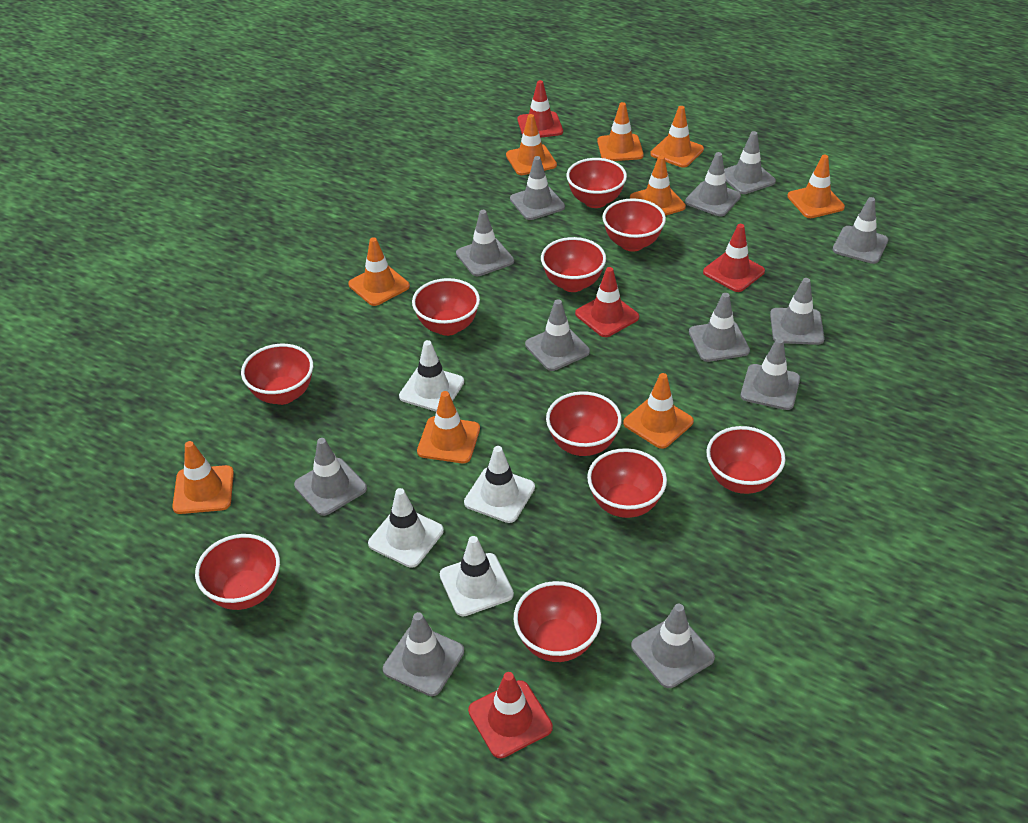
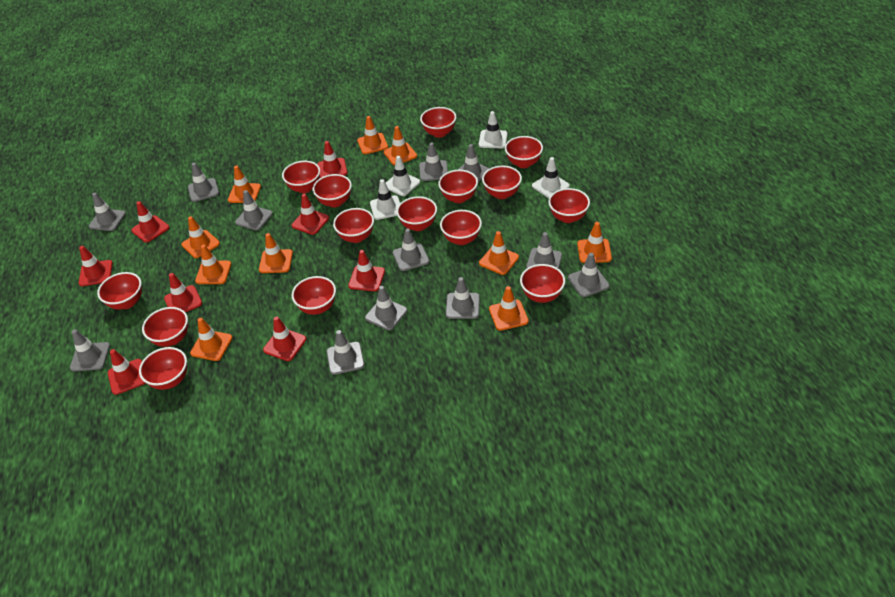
orange traffic cone: [172,441,234,514] [348,237,410,306] [417,391,480,463] [506,114,557,175] [597,102,644,161] [623,373,694,449] [630,155,686,216] [650,106,704,168] [787,155,845,218] = 9 -> [181,216,220,258] [190,318,233,361] [195,245,231,284] [228,166,261,203] [259,233,293,273] [357,116,388,154] [383,126,417,165] [479,231,519,275] [489,286,529,331] [577,222,612,263] = 10
red bowl: [195,534,280,610] [241,344,313,405] [412,278,480,336] [514,581,601,662] [541,237,606,292] [546,391,622,456] [566,158,627,208] [587,448,667,518] [602,198,666,251] [706,426,785,494] = 10 -> [97,272,142,310] [139,347,187,390] [142,307,188,347] [282,161,320,193] [292,276,336,315] [313,174,352,208] [333,208,374,243] [396,196,437,231] [420,107,456,138] [438,170,478,203] [440,210,482,245] [482,166,522,199] [505,136,543,168] [520,264,565,303] [548,188,590,223] = 15
red traffic cone: [468,672,553,758] [517,80,563,138] [575,267,639,337] [703,224,765,292] = 4 -> [79,246,113,287] [108,349,145,395] [131,201,170,242] [164,273,202,312] [263,316,306,361] [292,194,329,235] [317,141,348,178] [348,250,385,291] = 8

